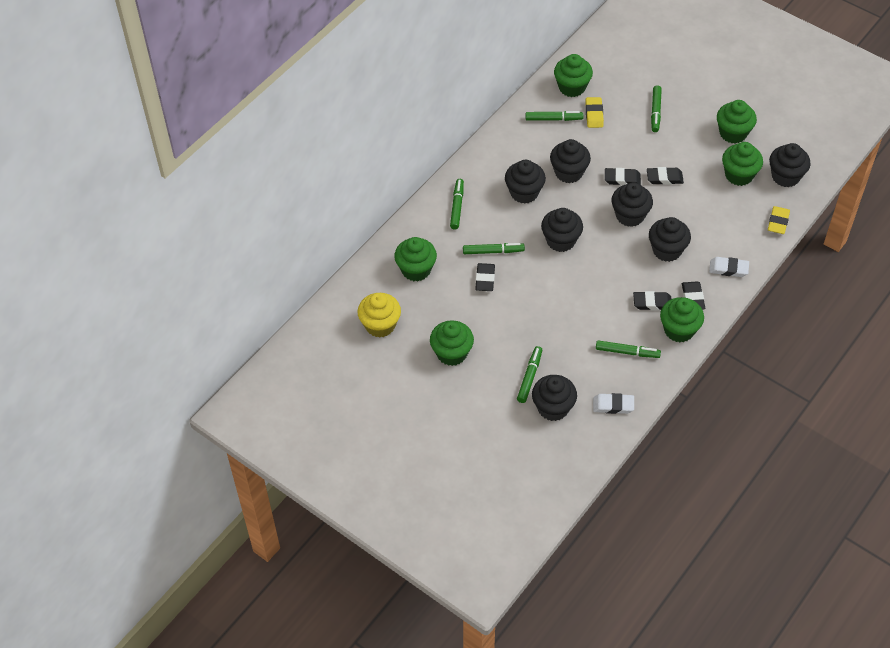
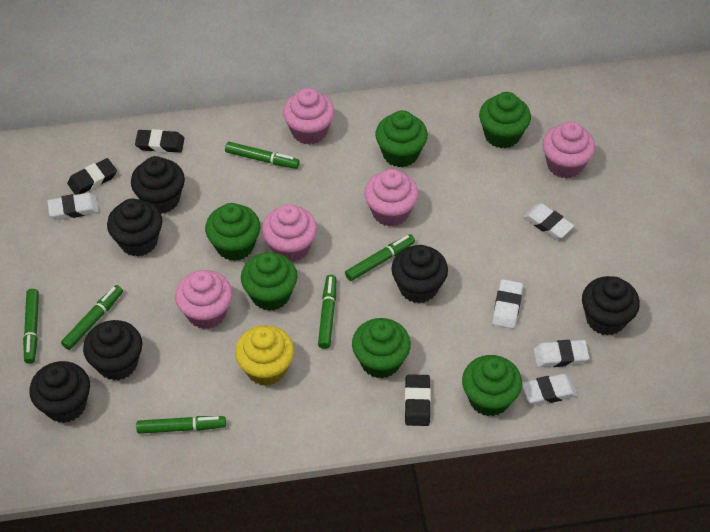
black cupcake: [505,160,546,204] [532,375,577,421] [541,208,583,252] [550,139,591,183] [611,182,653,227] [649,217,691,262] [769,143,811,187] = 7 -> [29,361,90,423] [83,320,142,381] [107,198,162,257] [131,156,185,214] [391,245,448,303] [582,276,640,336] = 6
black eraser: [475,263,495,291] [605,168,641,186] [633,291,671,310] [647,167,684,185] [682,282,705,310] = 5 -> [67,158,117,195] [135,129,184,153] [405,374,431,426] = 3
pink cupcake: none = 0 -> [175,270,233,329] [262,204,317,262] [283,88,334,145] [364,169,419,227] [542,121,595,179] = 5
white eraser: [593,393,634,414] [709,257,749,277] = 2 -> [47,193,99,220] [492,279,523,329] [522,374,577,405] [523,203,574,239] [533,340,589,367] = 5
yellow eraser: [585,97,604,128] [768,206,790,234] = 2 -> none = 0

